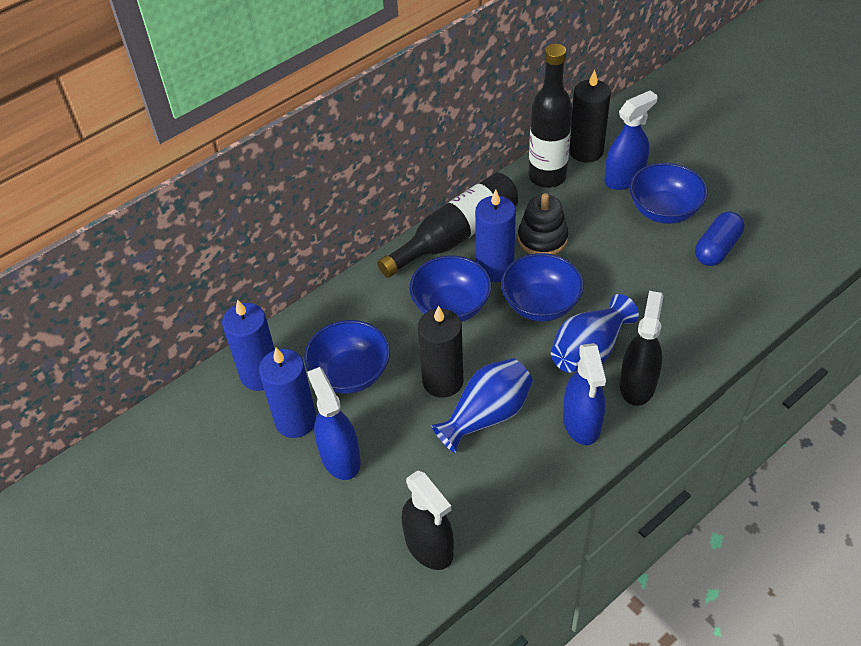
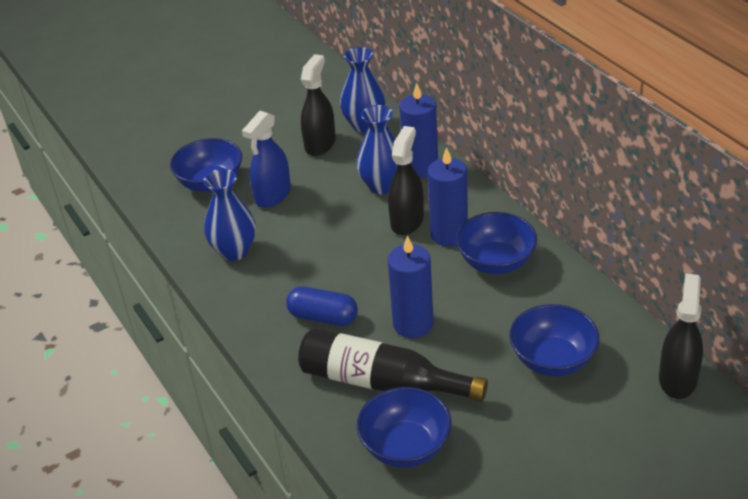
black bottle: [377,172,518,278] [528,44,572,188] = 2 -> [298,328,488,402] = 1
black candle: [418,305,463,398] [569,70,611,163] = 2 -> none = 0
black spray bottle: [402,471,454,570] [620,291,663,406] = 2 -> [301,54,336,156] [388,126,424,235] [659,274,703,399] = 3
black stacking toy: [518,193,568,255] = 1 -> none = 0
blue spray bottle: [307,367,360,480] [563,343,606,445] [604,90,658,190] = 3 -> [242,111,291,208] = 1
blue vase: [431,358,533,453] [551,294,639,373] = 2 -> [203,169,256,261] [340,47,386,132] [356,105,397,194] = 3

